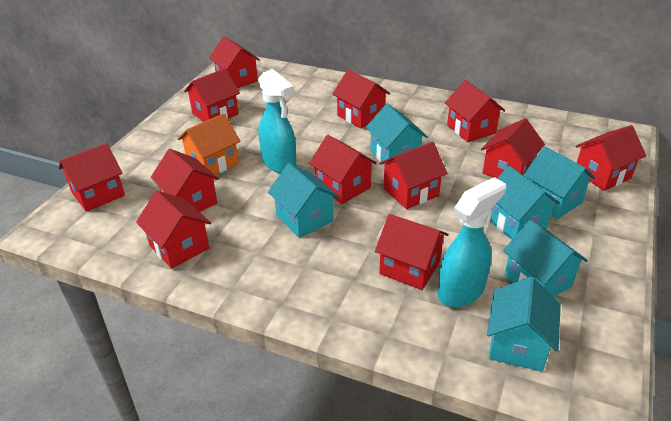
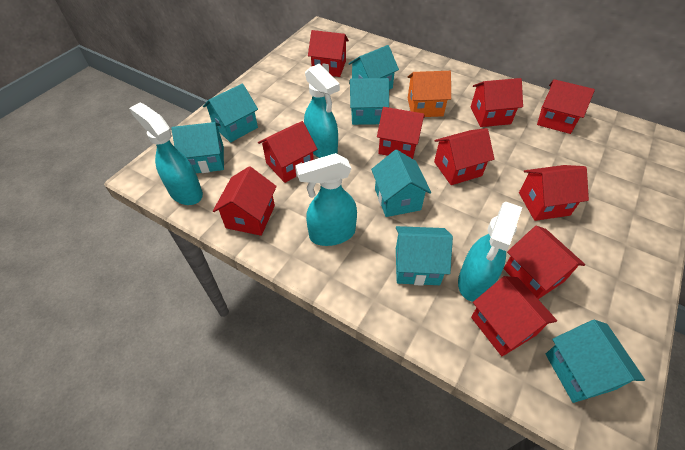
red house: [59,143,125,212] [136,191,211,269] [151,149,219,212] [184,68,240,122] [209,36,260,88] [309,135,377,204] [332,70,390,129] [375,214,449,290] [379,142,447,209] [445,80,505,142] [481,118,545,178] [575,125,646,191] = 12 -> [213,166,277,236] [258,121,317,183] [308,30,349,77] [377,107,425,159] [434,128,494,185] [471,78,523,127] [471,276,557,356] [503,225,585,299] [519,165,589,221] [537,79,595,134] = 10
turquoise house: [268,163,339,238] [366,104,428,165] [487,277,561,372] [490,166,560,240] [503,220,588,297] [523,146,595,219] = 6 -> [171,122,224,173] [203,83,258,143] [348,45,399,90] [349,78,389,125] [371,149,431,217] [396,226,453,286] [546,320,645,403] = 7
turquoise spray bottle: [258,69,296,173] [438,177,506,307] = 2 -> [129,103,203,205] [296,153,357,246] [304,64,340,158] [458,202,522,302] = 4

